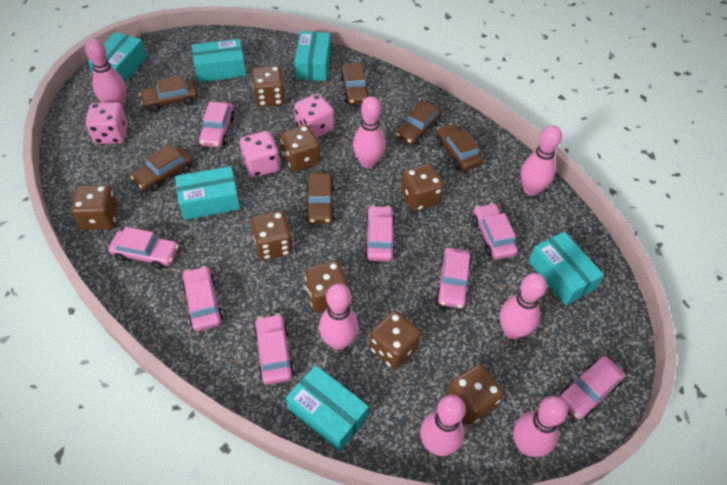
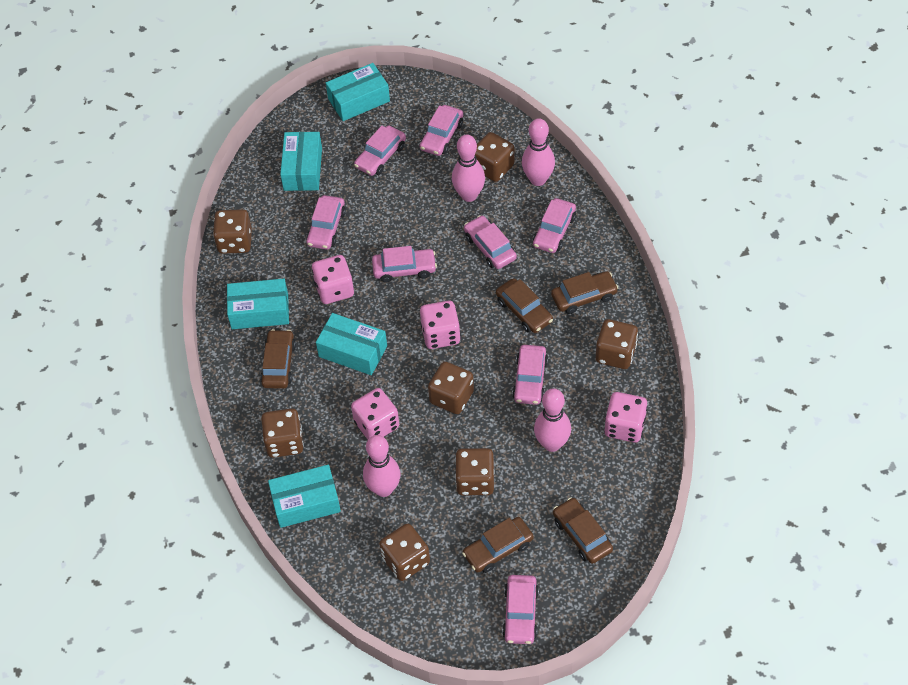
brown car: [131,144,193,191] [139,75,198,112] [305,172,335,224] [340,63,370,105] [395,100,442,145] [436,123,483,171] = 6 -> [260,329,296,389] [462,517,534,573] [496,278,553,333] [551,271,618,314] [553,497,613,564] = 5
brown dice: [71,185,118,230] [251,211,293,260] [252,66,286,107] [280,125,320,172] [305,261,349,313] [369,311,421,370] [401,163,444,212] [446,364,504,425] = 8 -> [213,209,252,254] [261,408,304,458] [379,523,430,581] [428,362,474,414] [455,448,495,495] [475,132,515,182] [596,319,638,369] = 7
pink bowling pin: [85,38,126,109] [319,284,359,350] [353,96,385,168] [420,395,465,456] [500,273,547,339] [513,396,568,457] [521,125,562,196] = 7 -> [363,435,400,497] [452,134,485,202] [522,118,555,186] [534,388,571,452] = 4
pink dice: [85,102,128,144] [240,131,280,178] [294,94,334,138] = 3 -> [312,255,354,304] [351,388,399,439] [420,300,460,349] [605,392,648,443] = 4
turquoise box: [88,32,147,82] [175,166,240,220] [192,39,246,82] [286,365,369,452] [294,31,331,81] [528,232,604,305] = 6 -> [227,279,289,329] [268,465,341,528] [280,132,322,191] [316,313,387,375] [326,63,390,121] = 5

